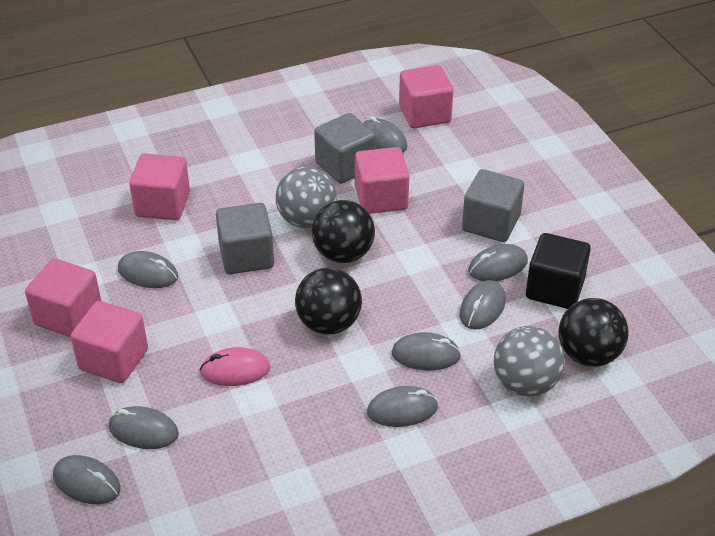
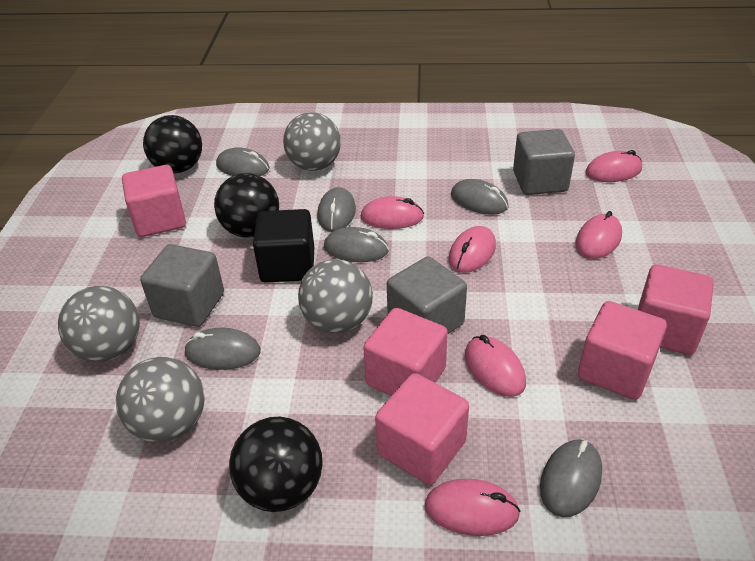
grey ball: [276,167,337,228] [493,326,564,396] = 2 -> [58,286,140,362] [116,357,205,443] [283,112,341,171] [298,259,373,334] = 4
grey mouse: [53,455,120,504] [109,406,179,449] [118,251,178,288] [363,116,407,153] [367,386,438,427] [392,332,461,370] [460,280,506,330] [468,244,528,281] = 8 -> [184,328,261,370] [216,147,270,176] [317,187,356,232] [324,227,389,262] [451,179,509,215] [540,439,602,517] = 6
pink mouse: [200,347,270,386] = 1 -> [361,196,424,229] [425,479,521,536] [449,226,496,273] [465,335,526,397] [576,211,622,259] [585,150,642,182] = 6

